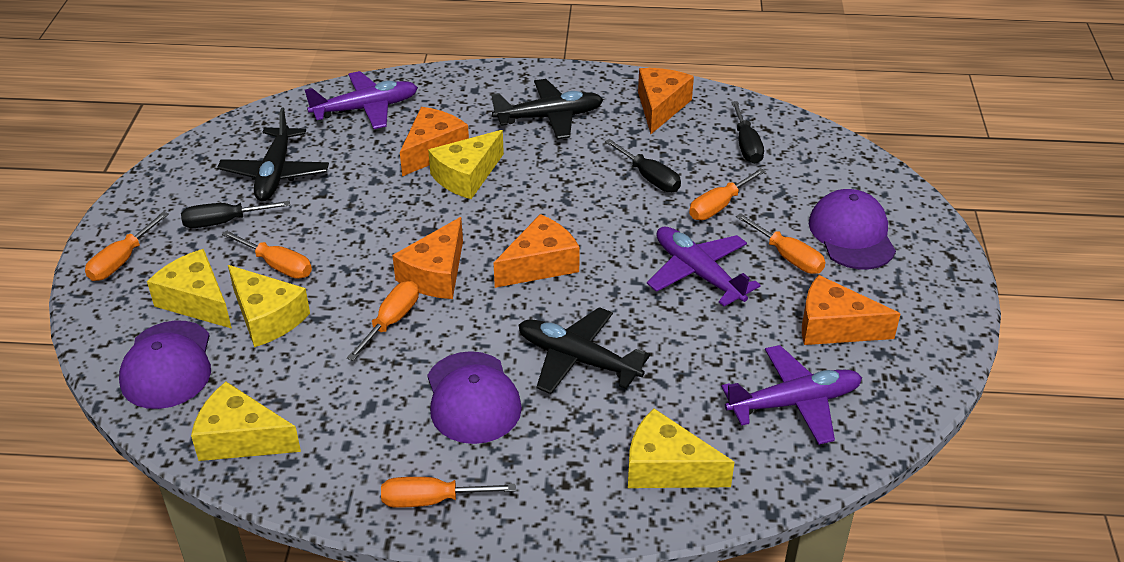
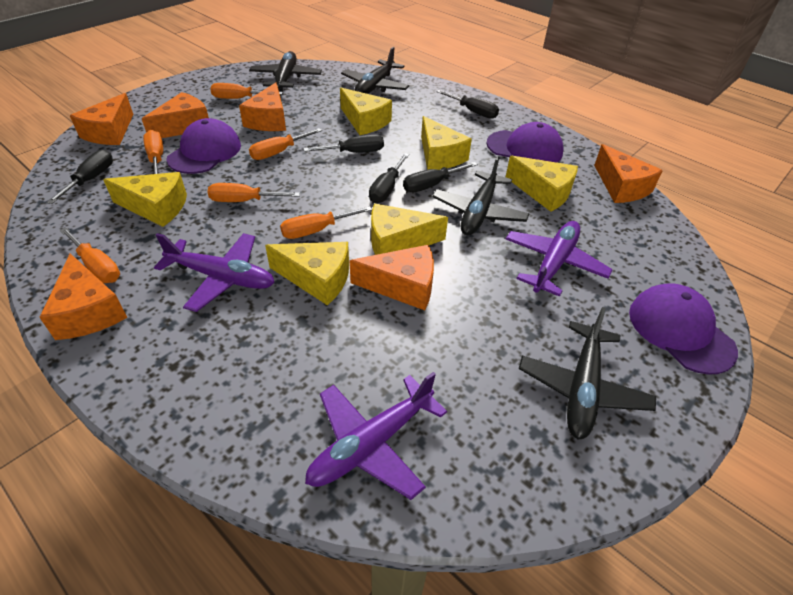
black plane: [217,108,329,201] [491,79,603,139] [518,307,650,394] = 3 -> [249,51,322,92] [341,47,409,94] [432,156,529,236] [519,307,656,439] = 4
black screwdriver: [181,201,290,228] [605,139,681,192] [731,101,764,164] = 3 -> [46,150,113,204] [303,134,384,153] [369,153,409,203] [403,162,478,192] [436,90,499,119] = 5
orange cheese: [392,217,463,299] [400,107,469,176] [494,214,580,288] [638,68,694,134] [802,275,900,345] = 5 -> [39,253,128,340] [70,93,134,145] [142,92,209,138] [239,82,286,131] [350,245,434,310] [594,144,663,203] = 6
yellow cheese: [147,249,232,329] [191,382,301,461] [228,265,310,347] [428,130,504,199] [628,408,735,488] = 5 -> [103,172,187,227] [265,242,349,306] [340,88,392,135] [371,204,448,255] [421,116,472,170] [506,156,578,212] = 6

